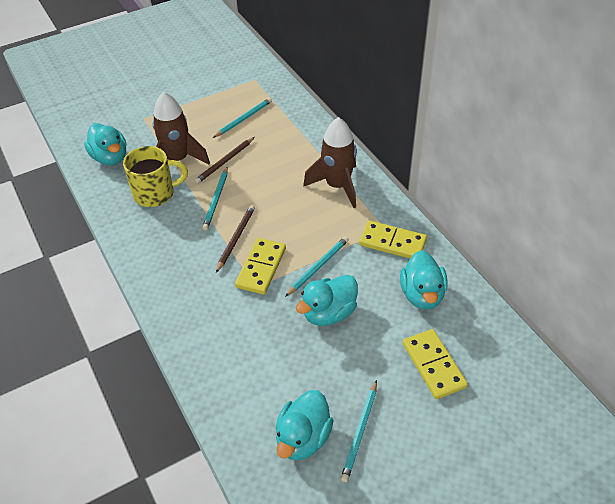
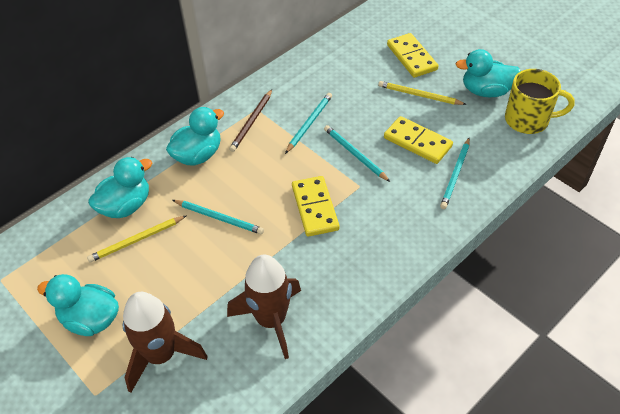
brown pencil: [195,137,254,184] [216,205,255,273] = 2 -> [229,89,272,152] = 1
yellow pencil: none = 0 -> [87,216,186,263] [378,81,467,105] = 2

